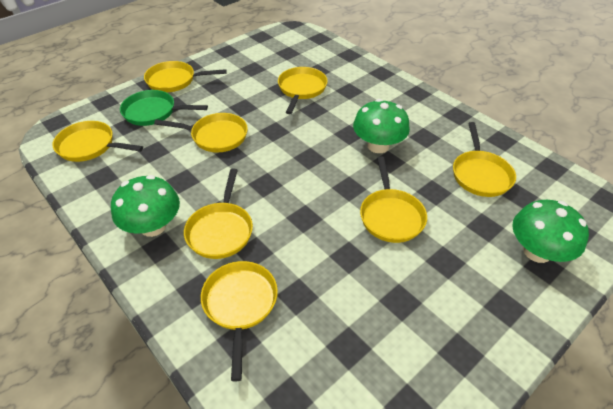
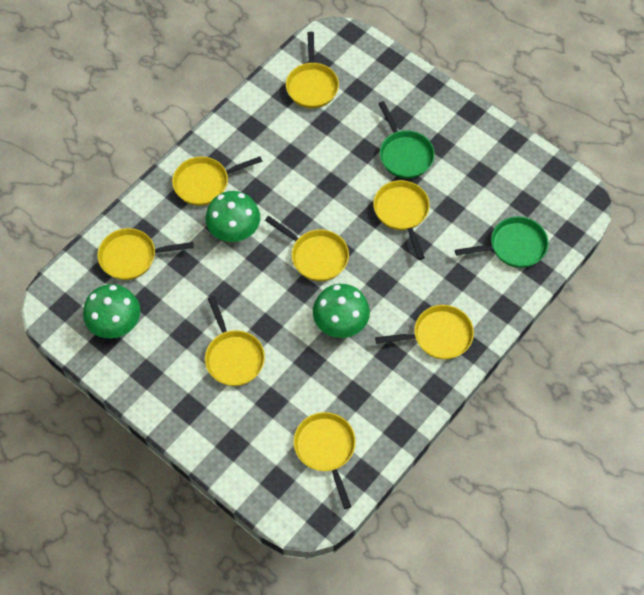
green pan: [120,90,208,126] = 1 -> [378,101,435,179] [455,216,548,268] = 2

